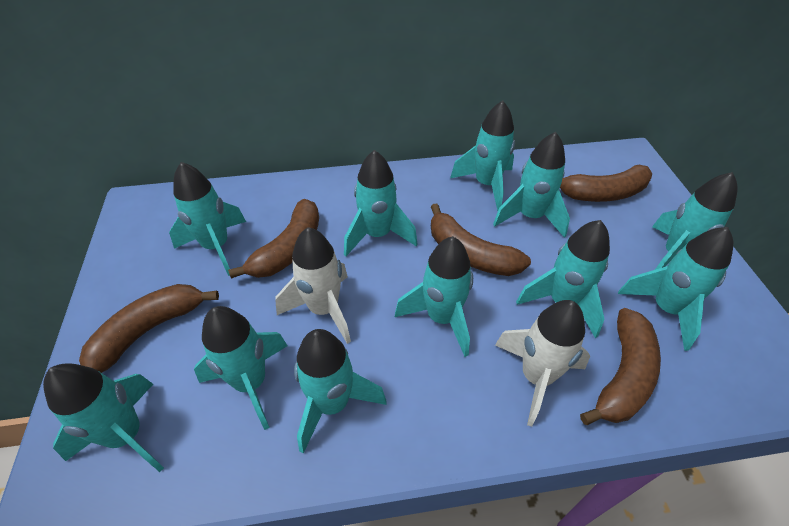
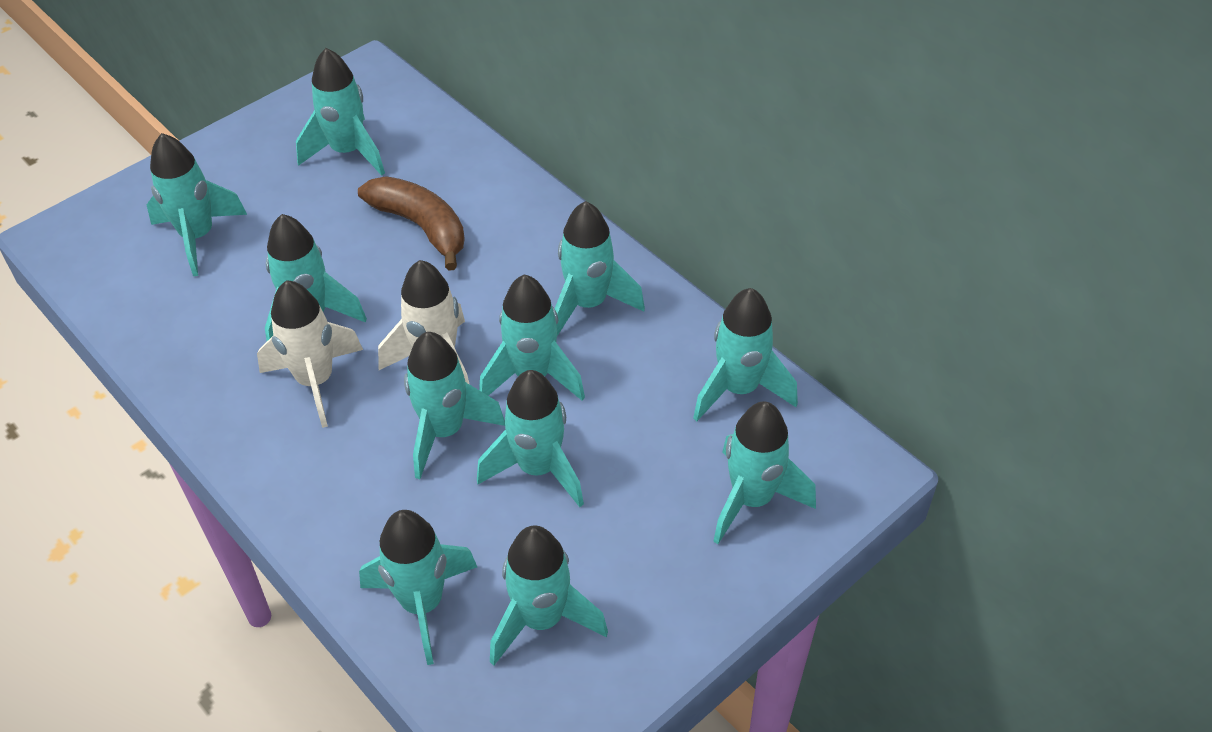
brown banana: [79,284,219,373] [228,199,319,279] [431,203,531,276] [560,165,652,202] [580,308,661,425] = 5 -> [358,176,465,271] = 1

